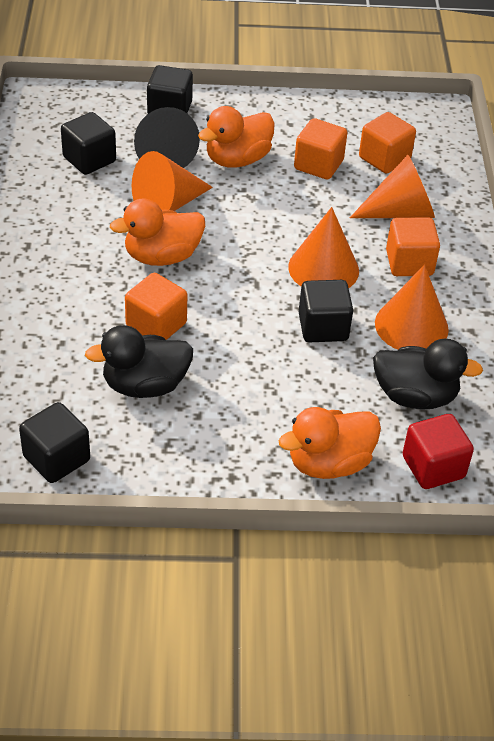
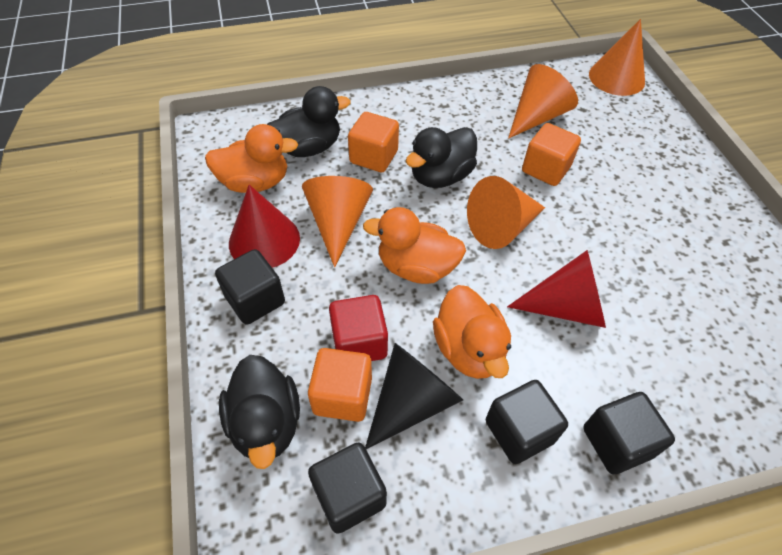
black duck: [85,325,193,398] [373,339,483,410] = 2 -> [219,355,300,469] [267,86,351,157] [406,127,477,188] = 3
orange cube: [125,273,187,340] [294,118,347,180] [359,112,416,174] [386,217,440,276] = 4 -> [308,348,372,422] [348,112,399,172] [522,123,581,186] = 3
red cone: none = 0 -> [229,185,300,268] [507,250,606,328] = 2

